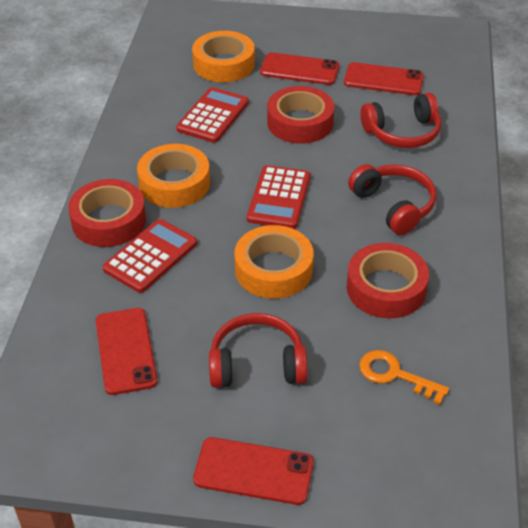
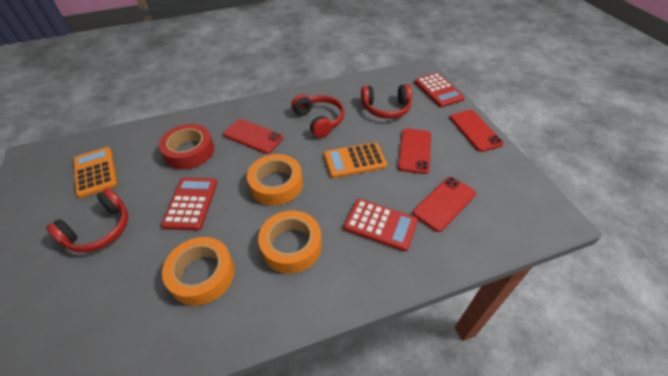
orange calculator: none = 0 -> [73,147,117,198] [324,142,387,178] = 2
orange key: [359,350,449,405] = 1 -> none = 0
red tape: [68,179,146,247] [267,86,334,144] [347,243,429,318] = 3 -> [159,124,214,170] = 1

